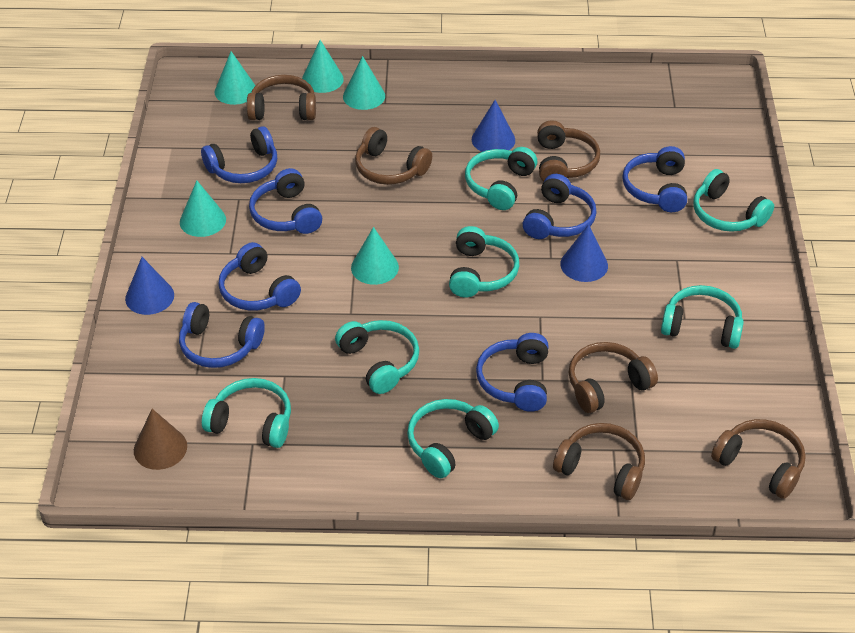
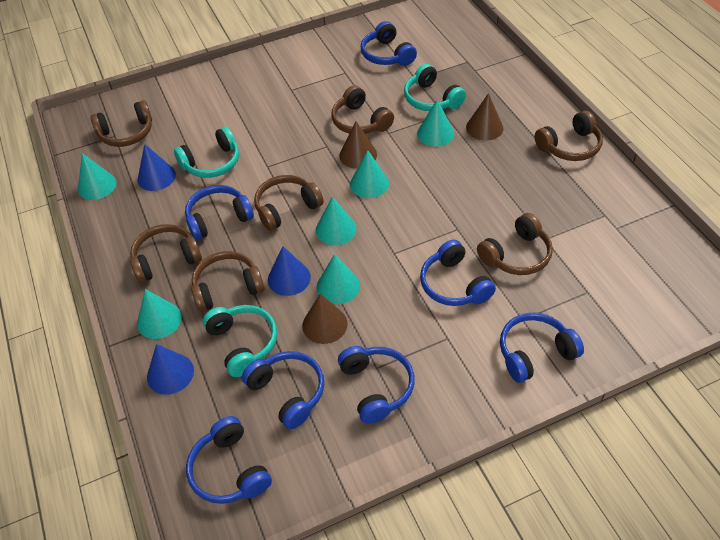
brown cone: [134,409,187,470] = 1 -> [302,293,347,344] [339,122,377,169] [466,93,503,141] = 3
brown headphones: [247,75,316,120] [355,127,432,185] [537,120,600,182] [553,423,645,500] [569,342,658,413] [711,419,806,499] = 6 -> [90,100,152,147] [130,224,202,283] [191,251,265,312] [254,175,324,231] [332,85,394,134] [477,213,553,275] [535,111,603,161] = 7
turquoise cone: [180,180,226,237] [215,51,256,105] [302,40,344,93] [343,56,385,110] [351,227,399,285] = 5 -> [78,153,117,200] [137,289,182,339] [316,196,357,245] [317,254,360,304] [350,150,389,198] [417,100,454,147] = 6
turquoise headphones: [202,378,291,448] [335,320,419,394] [407,399,499,478] [449,226,519,297] [465,147,537,210] [661,285,744,349] [693,169,774,232] = 7 -> [174,127,239,178] [203,305,277,377] [404,64,466,111] = 3

